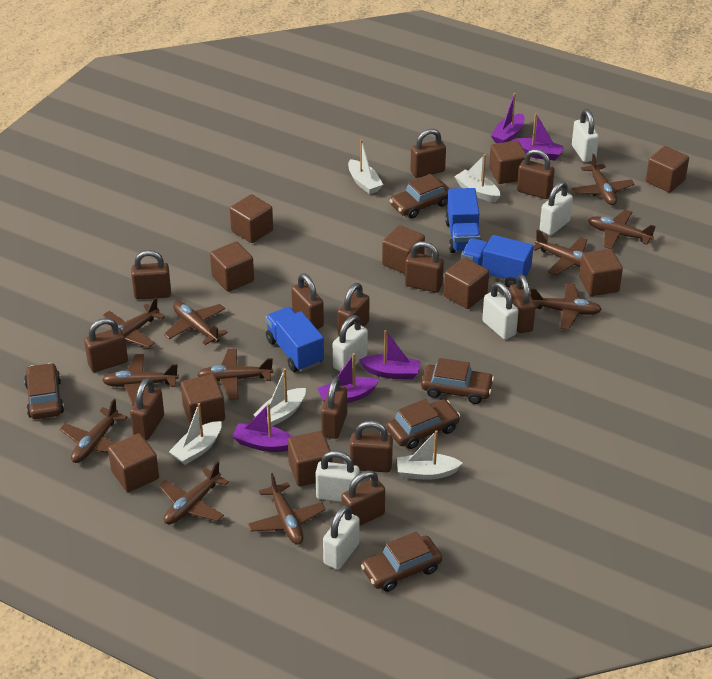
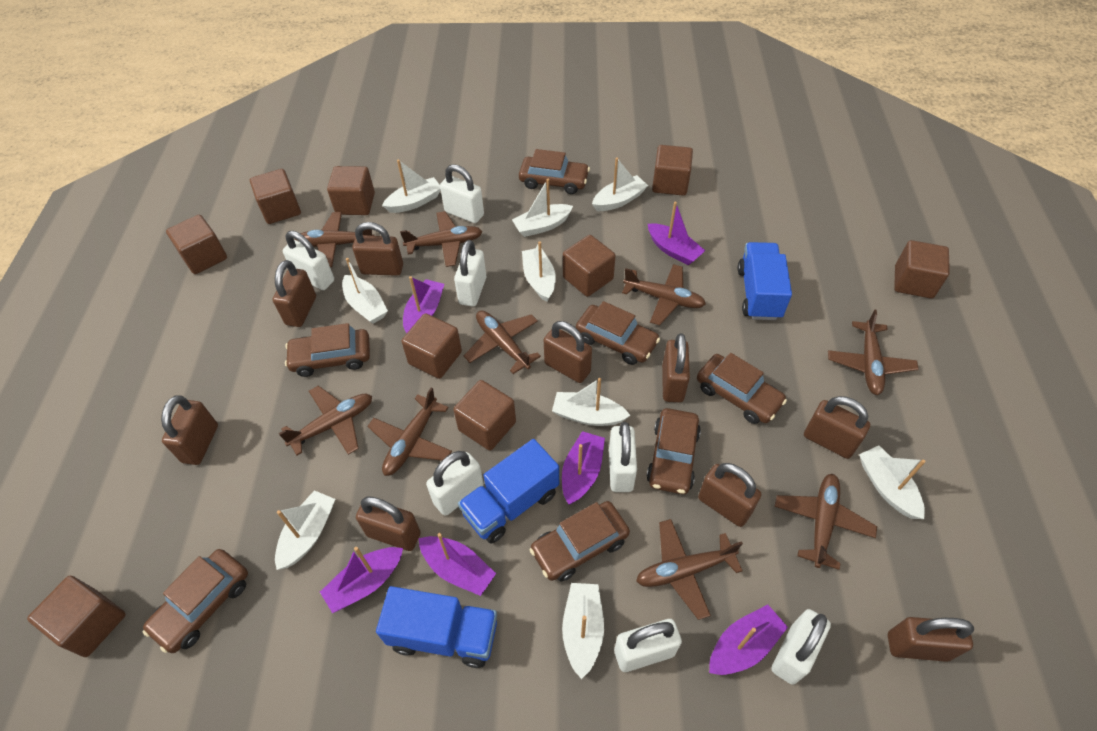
brown car: [24,363,64,419] [361,531,442,592] [386,399,460,449] [389,174,450,218] [421,358,494,404] = 5 -> [143,549,248,653] [285,323,370,377] [519,149,590,194] [530,501,630,581] [576,301,660,365] [646,408,701,494] [697,353,787,424] = 7
brown cube: [108,433,159,492] [181,374,225,425] [210,241,254,292] [230,194,273,243] [288,431,332,486] [382,225,425,274] [444,257,489,309] [489,140,526,184] [579,249,623,296] [646,146,689,193] = 10 -> [27,576,126,657] [166,215,227,274] [250,169,301,224] [327,166,375,215] [401,313,462,379] [453,380,516,451] [563,235,616,297] [652,145,693,196] [894,240,950,299] = 9
brown padlock: [84,318,128,372] [130,378,164,440] [131,250,171,299] [291,273,324,329] [321,377,347,439] [337,283,369,336] [341,471,385,526] [350,421,393,472] [405,241,444,293] [410,129,446,178] [509,274,535,333] [517,149,555,199] = 12 -> [161,395,218,465] [273,260,316,327] [352,222,403,276] [356,497,421,551] [544,321,592,383] [662,333,690,402] [698,463,761,527] [804,396,870,459] [888,617,974,662] = 9
brown plane: [60,399,127,463] [102,354,179,405] [103,297,165,348] [159,461,229,524] [164,301,228,345] [197,349,273,400] [248,473,326,545] [530,283,602,330] [533,230,587,275] [572,154,634,205] [588,210,656,249] = 11 -> [279,386,372,455] [295,212,374,267] [367,387,452,476] [400,211,482,267] [464,310,541,374] [622,264,706,325] [636,519,743,620] [774,474,877,570] [828,309,918,395] = 9
purple boat: [232,403,293,452] [317,353,379,403] [359,330,421,379] [491,93,525,143] [511,113,564,161] = 5 -> [320,547,403,613] [403,276,444,333] [419,533,496,596] [562,431,605,504] [648,202,705,265] [709,604,788,675] = 6
white boat: [169,403,222,465] [253,368,306,426] [348,139,384,194] [397,430,463,480] [454,154,500,202] = 5 -> [275,490,335,570] [342,258,388,324] [382,160,441,213] [512,179,573,237] [522,241,556,302] [552,378,631,426] [562,583,604,679] [592,158,648,211] [859,446,926,519] = 9
white padlock: [316,450,360,502] [323,505,360,570] [333,315,368,372] [482,282,519,340] [540,181,573,235] [572,109,599,162] = 6 -> [283,231,334,290] [426,451,484,516] [440,164,484,223] [454,240,486,307] [609,422,637,492] [614,619,682,672] [772,609,831,685] = 7

